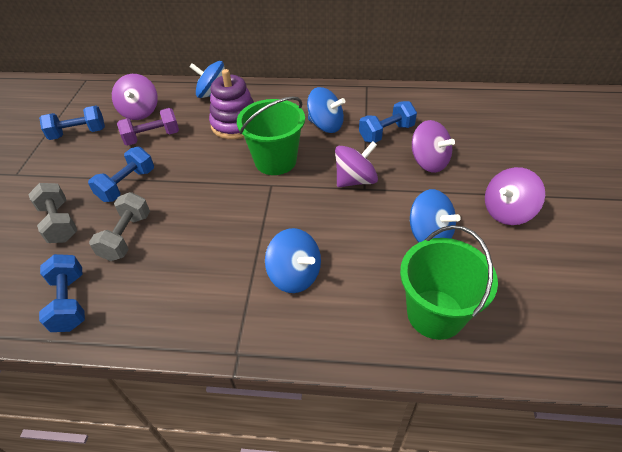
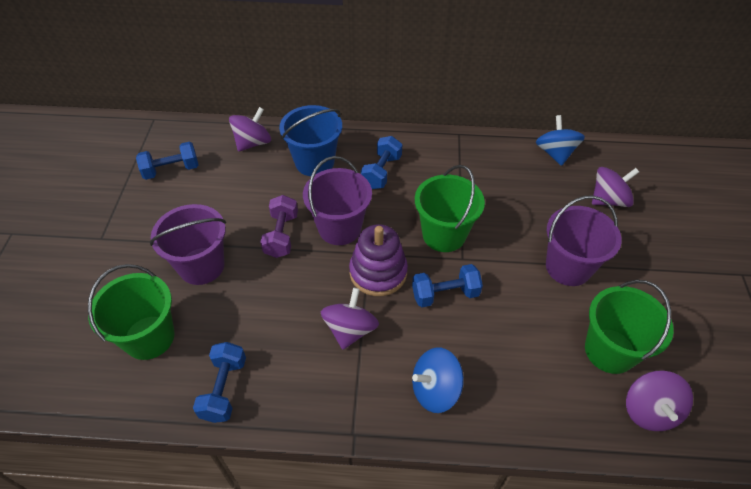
blue bucket: none = 0 -> [279,105,342,176] = 1
blue spinning top: [189,61,225,98] [265,228,321,293] [307,87,345,133] [410,189,461,242] = 4 -> [412,348,464,413] [536,115,585,166] = 2
green bucket: [237,96,305,175] [400,225,498,340] = 2 -> [88,264,175,360] [415,165,485,252] [585,280,674,374] = 3
grey dumbbell: [28,183,77,243] [89,192,150,261] = 2 -> none = 0
purple bucket: none = 0 -> [150,204,226,285] [303,156,372,245] [546,195,622,286] = 3

